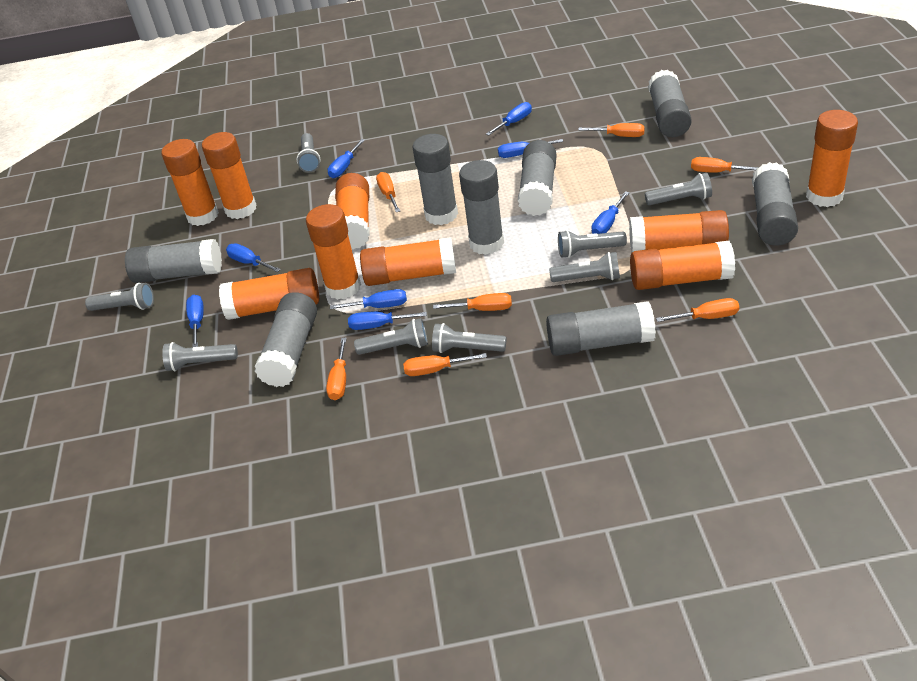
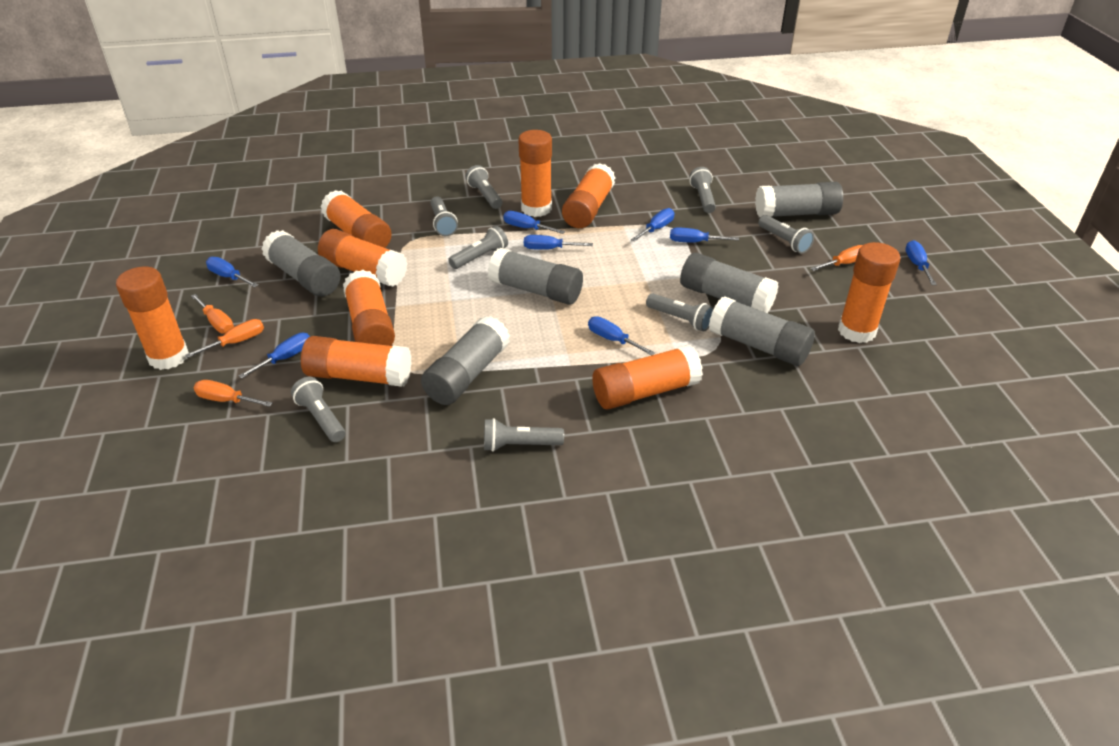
grey glue stick: [125,239,222,283] [254,292,317,387] [412,134,458,225] [459,160,504,255] [518,140,556,216] [546,301,656,356] [648,70,692,137] [752,162,798,246] = 8 -> [261,230,341,296] [421,316,510,405] [488,248,583,305] [680,253,779,313] [709,296,815,366] [755,182,843,217] = 6
orange screwdriver: [326,338,347,400] [376,172,400,212] [403,353,487,376] [433,293,512,311] [578,123,645,137] [656,298,739,322] [691,157,759,173] = 7 -> [185,319,264,358] [191,294,234,334] [194,380,273,407] [810,245,862,271] = 4

